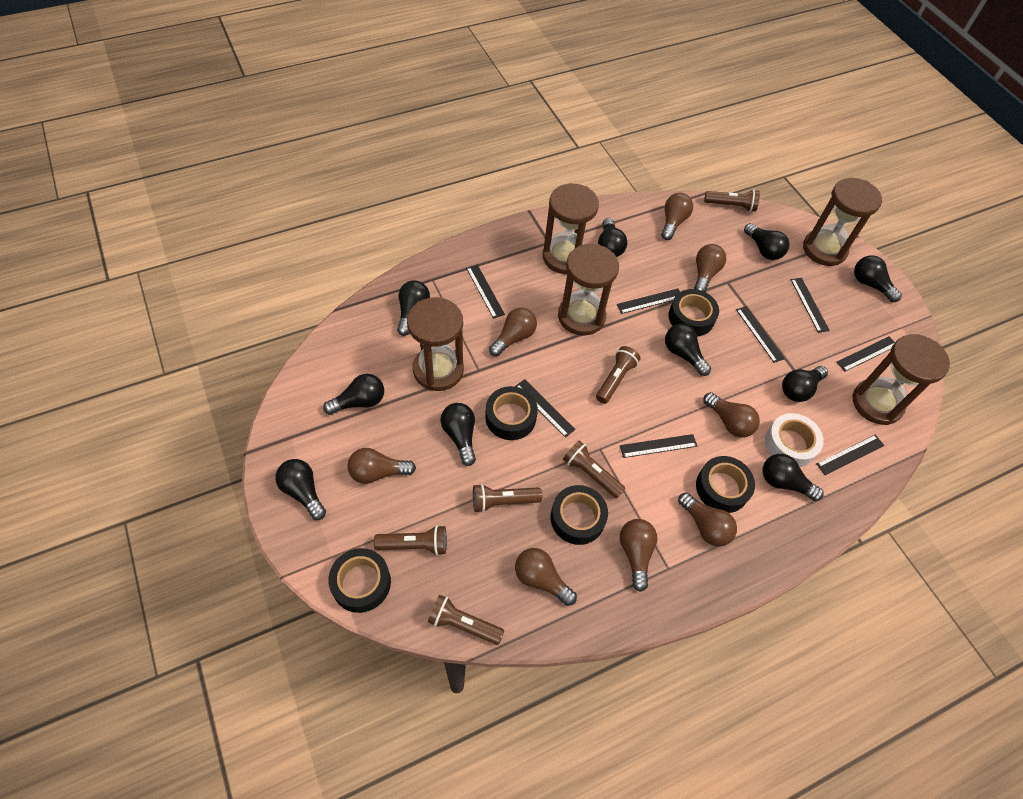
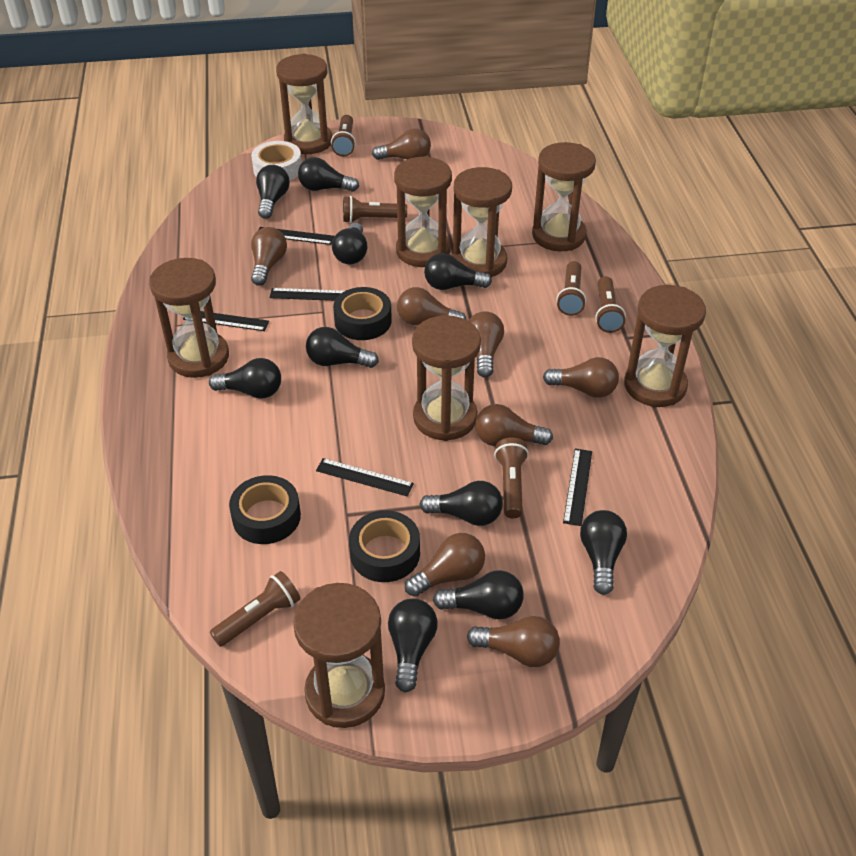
black ruler: [466,265,505,319] [515,379,576,437] [617,289,680,314] [620,434,697,458] [736,306,785,363] [791,278,830,333] [817,435,884,475] [837,337,895,371] = 8 -> [183,311,269,331] [258,227,335,245] [269,288,344,301] [316,458,414,497] [563,449,592,526] = 5
black tape: [328,548,391,613] [485,386,538,440] [550,485,608,545] [668,289,719,336] [696,456,755,513] = 5 -> [229,475,301,544] [333,287,392,340] [349,510,420,582] = 3
brown hourglass: [407,297,464,391] [543,184,599,274] [558,244,619,336] [803,178,882,266] [852,334,950,425] = 5 -> [149,258,229,378] [276,54,332,154] [293,583,385,728] [394,156,452,267] [412,315,481,441] [452,167,512,278] [532,142,596,251] [624,285,706,407] = 8

